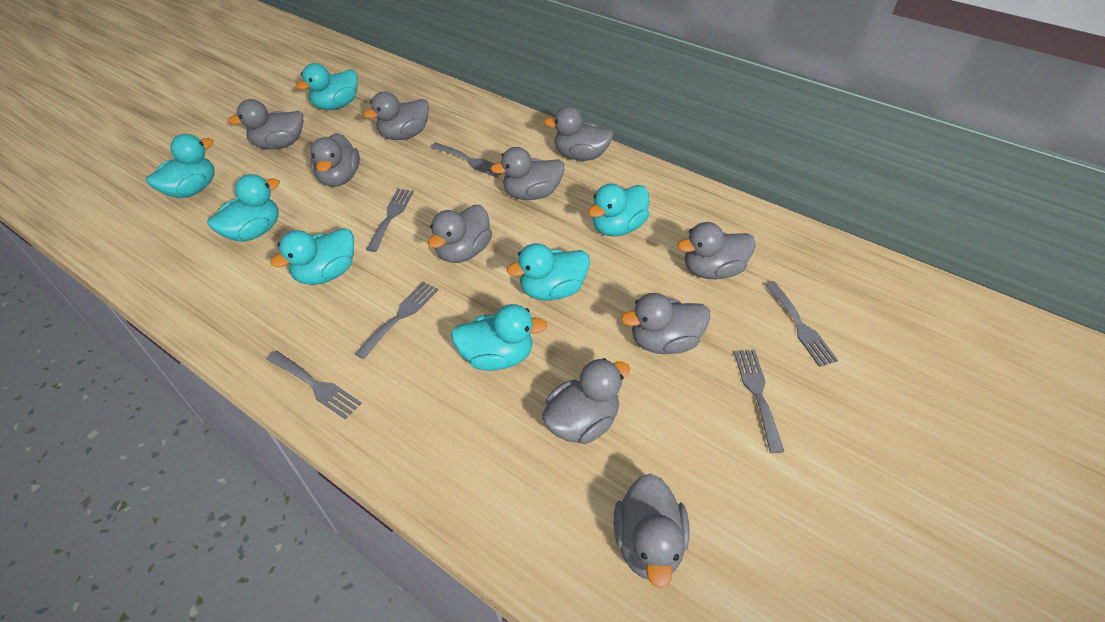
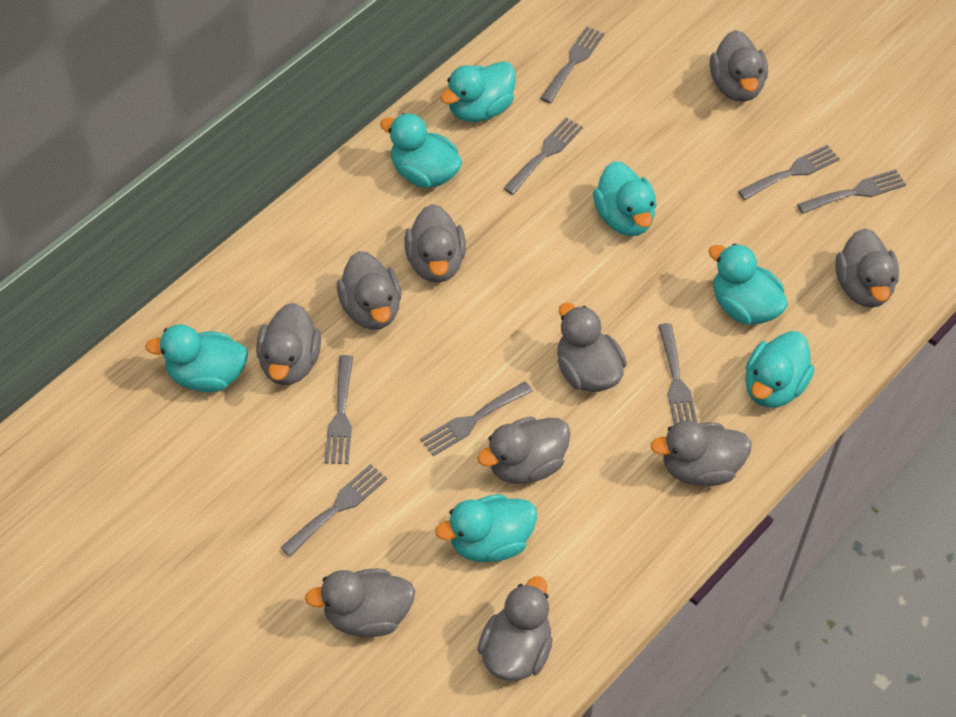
grey fork: [267,351,362,419] [354,282,438,359] [366,189,414,252] [430,142,501,178] [734,350,784,453] [764,281,838,367] = 6 -> [280,464,387,557] [325,355,353,464] [420,381,533,456] [503,117,583,195] [540,27,605,103] [658,323,697,424] [738,145,840,200] [797,169,906,214] = 8

